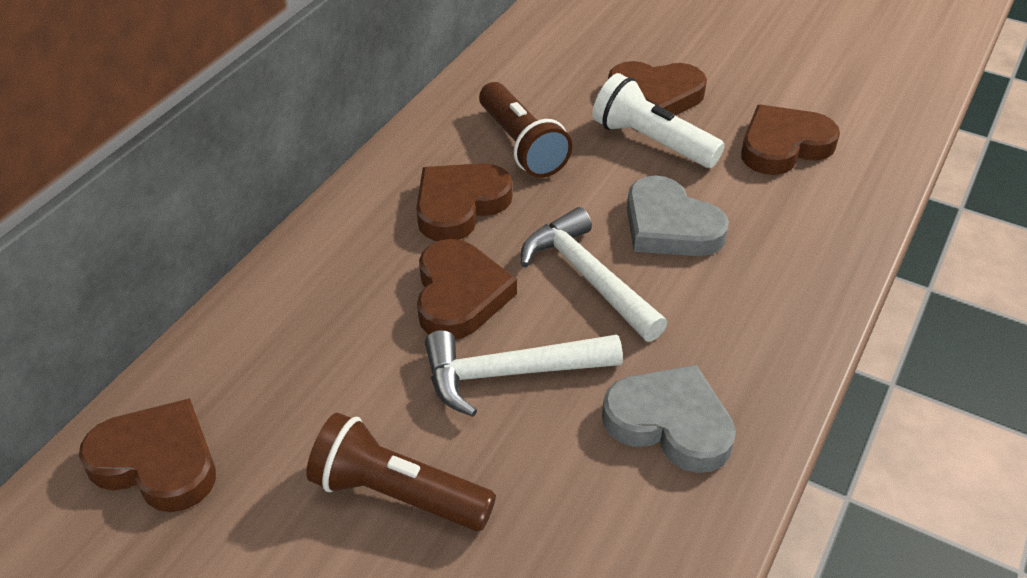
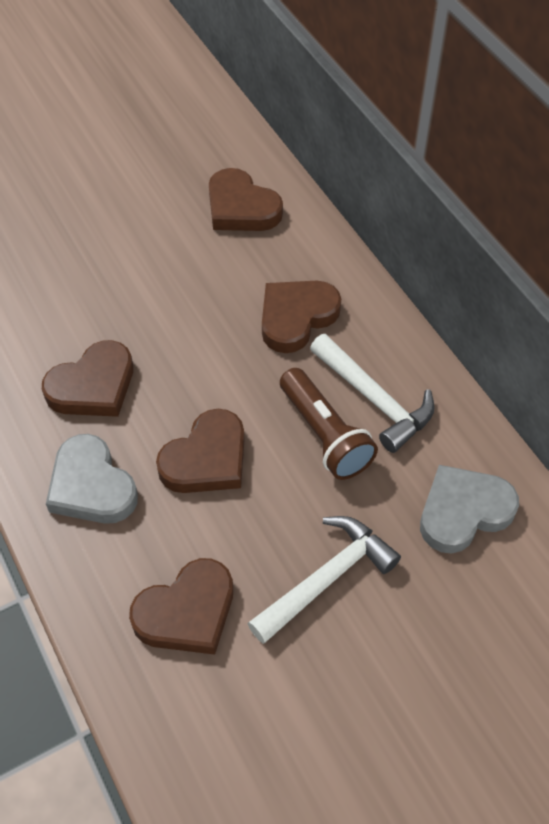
brown flashlight: [306,413,496,531] [479,82,572,178] = 2 -> [280,368,378,480] = 1
white flashlight: [592,73,725,168] = 1 -> none = 0

